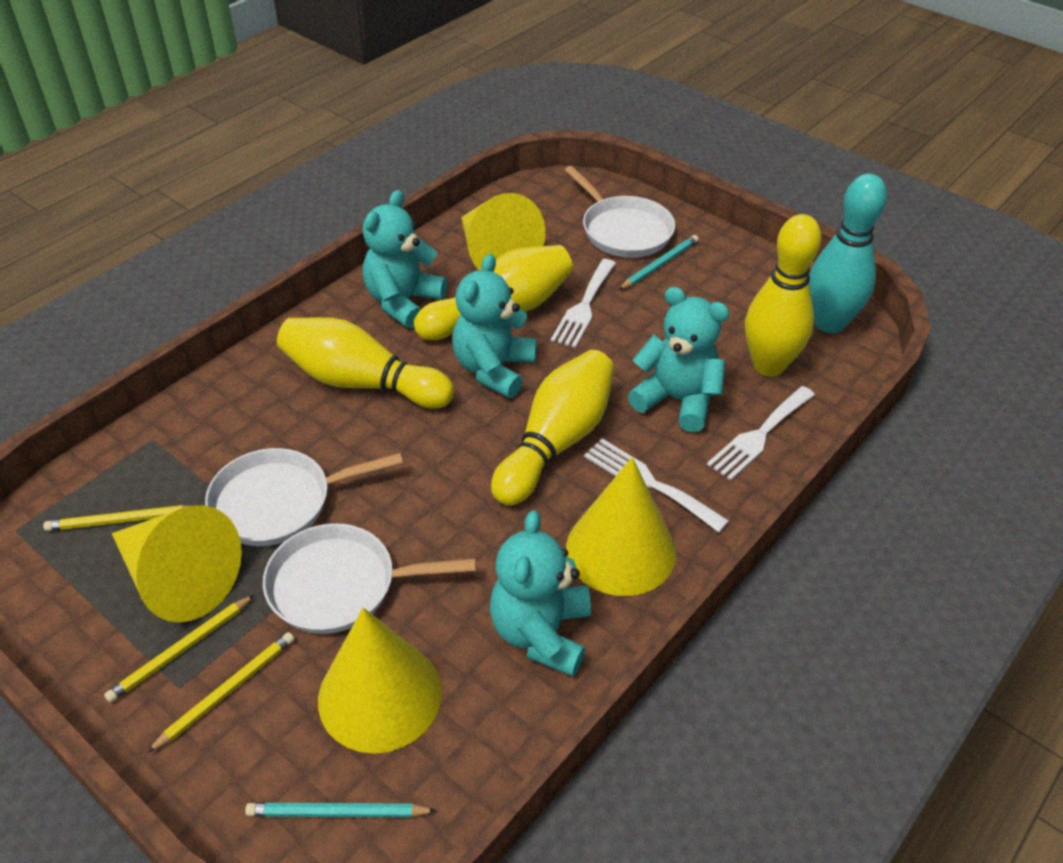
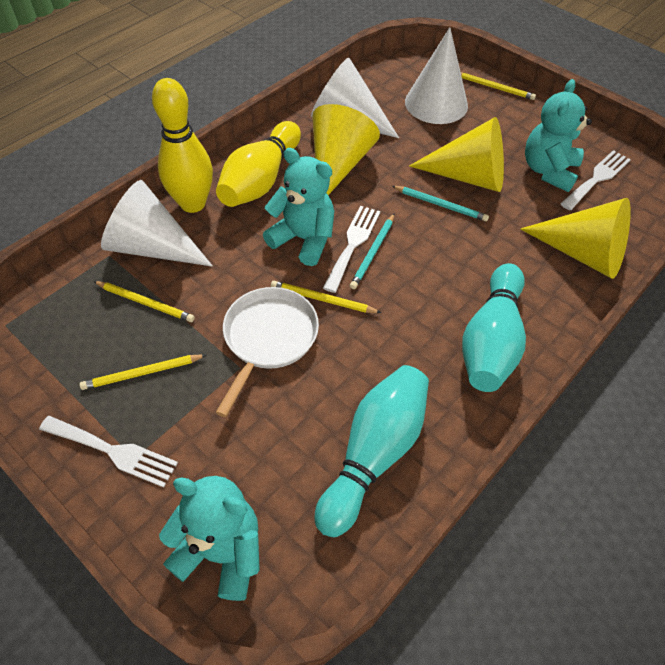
turquoise bowling pin: [809,174,887,333] = 1 -> [314,365,429,537] [462,263,526,392] = 2
turquoise teddy bear: [363,190,447,329] [452,254,537,398] [490,510,591,677] [628,287,729,433] = 4 -> [159,476,260,601] [263,148,335,266] [525,79,592,192] = 3
white cone: none = 0 -> [101,180,213,267] [311,57,399,138] [405,27,468,124] = 3
white pan: [205,448,403,546] [263,523,476,634] [565,166,675,258] = 3 -> [215,287,319,417] = 1
yellow bowling pin: [277,317,454,409] [414,245,573,341] [491,350,614,506] [745,214,821,376] = 4 -> [152,78,213,213] [216,121,301,207] = 2
yellow cone: [112,505,242,622] [318,608,442,754] [461,193,545,270] [566,457,676,596] = 4 -> [312,104,380,195] [409,117,504,192] [520,198,631,279] = 3
yellow pencil: [43,505,189,531] [104,595,254,703] [147,632,294,753] = 3 -> [79,355,206,390] [93,281,195,322] [271,281,381,313] [461,72,536,100] = 4

